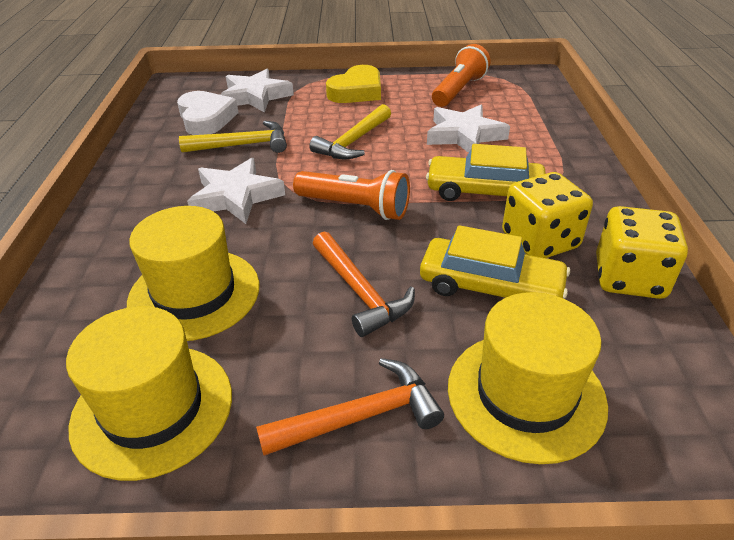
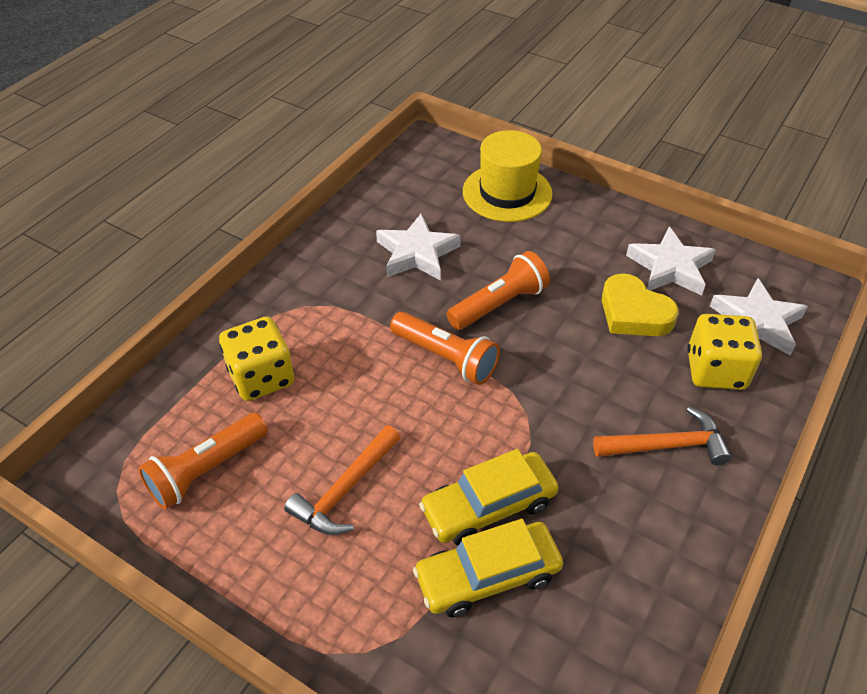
orange flashlight: [293,170,410,220] [432,44,491,107] = 2 -> [138,413,268,510] [390,311,500,385] [447,251,550,330] = 3
white heart: [177,91,239,135] = 1 -> none = 0
yellow hammer: [179,121,287,153] [309,104,391,159] = 2 -> none = 0
yellow hat: [66,306,232,481] [127,206,260,341] [448,292,608,464] = 3 -> [463,130,553,222] = 1

